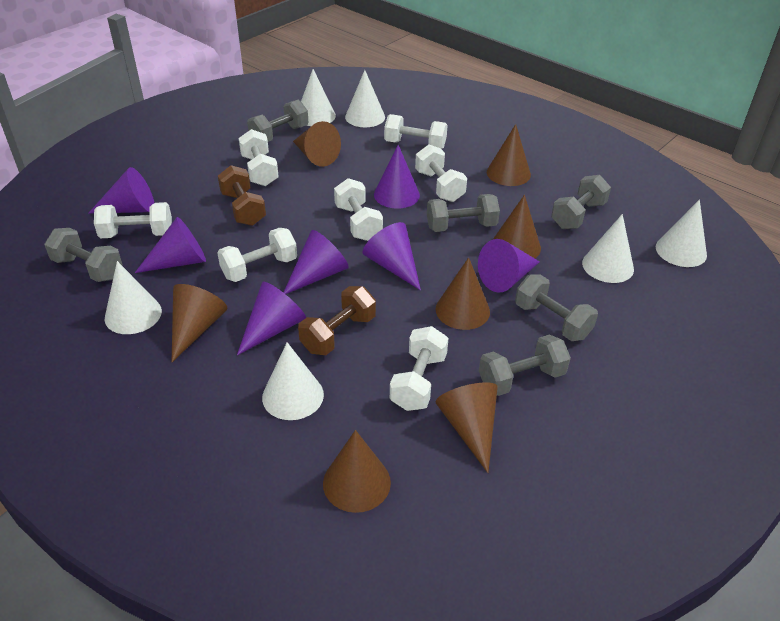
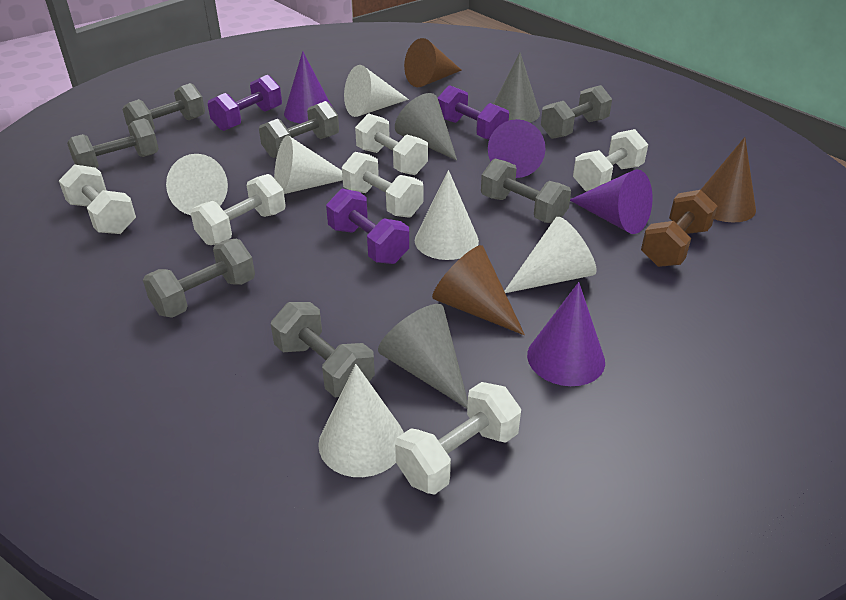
brown cone: [171,284,228,363] [293,121,341,167] [323,430,391,513] [435,382,498,473] [436,257,490,330] [487,124,531,186] [493,195,541,258] = 7 -> [404,38,462,87] [432,245,525,335] [701,137,756,222] = 3
brown dumbbell: [218,165,266,226] [298,286,376,355] = 2 -> [641,190,718,267] = 1
grey cone: none = 0 -> [378,304,468,408] [395,93,457,160] [494,52,540,123] = 3
grey dumbbell: [44,228,122,282] [247,100,308,142] [427,194,500,232] [479,334,571,396] [515,274,598,341] [551,175,611,229] = 6 -> [67,118,159,168] [123,83,205,131] [143,239,255,318] [259,101,339,158] [271,302,375,397] [481,159,571,223] [541,85,612,139] = 7
purple cone: [88,167,154,214] [135,217,206,273] [237,282,306,355] [283,230,349,294] [363,222,421,290] [374,145,420,209] [478,239,540,293] = 7 -> [284,51,333,123] [488,119,545,178] [527,282,605,386] [570,170,653,234] = 4
purple dumbbell: none = 0 -> [207,75,282,131] [326,189,409,264] [438,85,509,140] = 3
white dumbbell: [94,202,172,238] [217,228,297,282] [239,129,279,186] [334,178,383,241] [384,114,448,149] [390,326,449,411] [415,144,467,202] = 7 -> [59,164,136,234] [191,174,286,245] [342,152,423,218] [355,113,428,175] [395,382,521,495] [573,129,648,192] = 6

